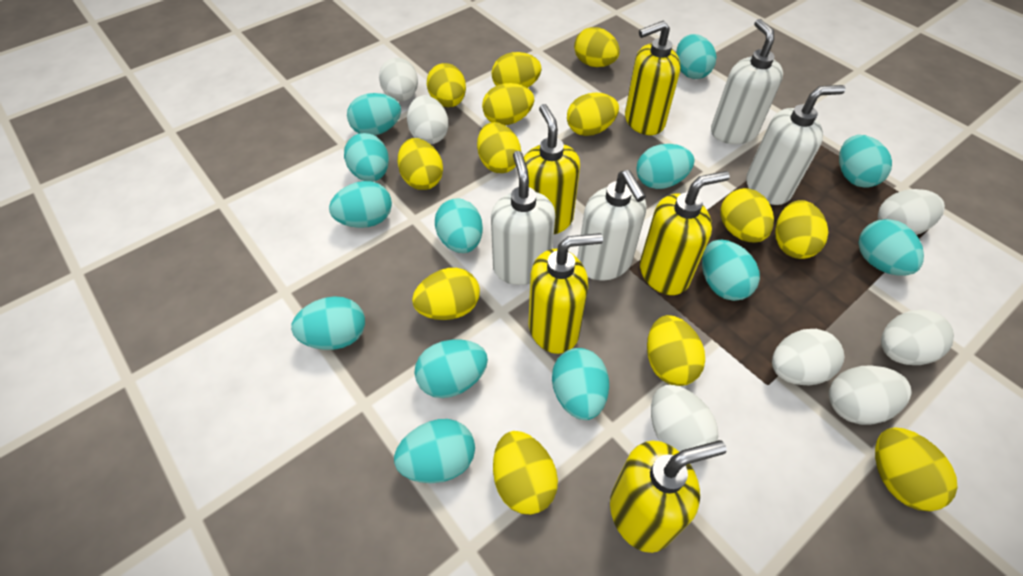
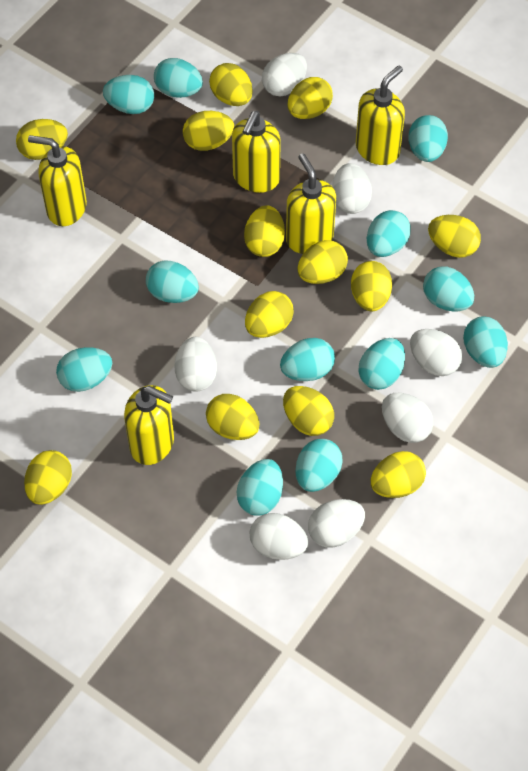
turquoise egg: [291,296,365,350] [329,181,392,228] [344,133,389,182] [347,93,401,136] [394,419,475,483] [414,340,488,398] [435,198,483,253] [552,348,609,420] [636,144,694,189] [676,34,716,79] [702,240,760,301] [839,135,892,188] [858,219,924,276] = 13 -> [56,347,112,392] [103,75,154,114] [146,260,199,303] [154,58,203,98] [237,459,283,516] [280,338,335,381] [295,439,343,492] [359,338,405,390] [367,210,411,257] [409,115,448,162] [423,266,474,311] [463,316,508,368] = 12
white soap dispenser: [491,151,555,285] [577,170,646,281] [711,19,783,144] [746,85,846,205] = 4 -> none = 0

